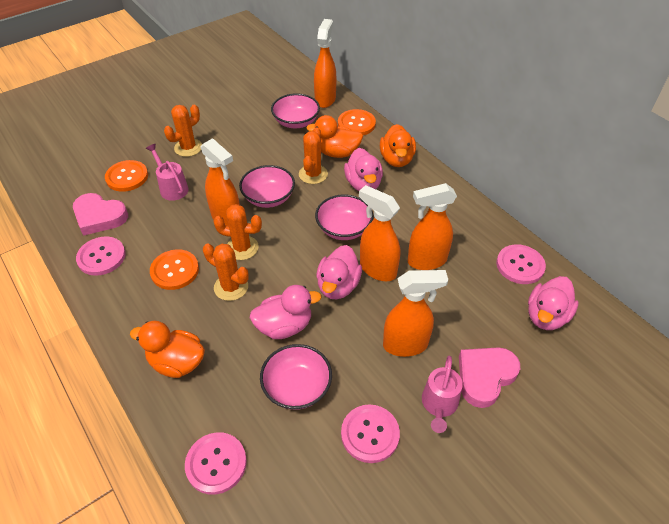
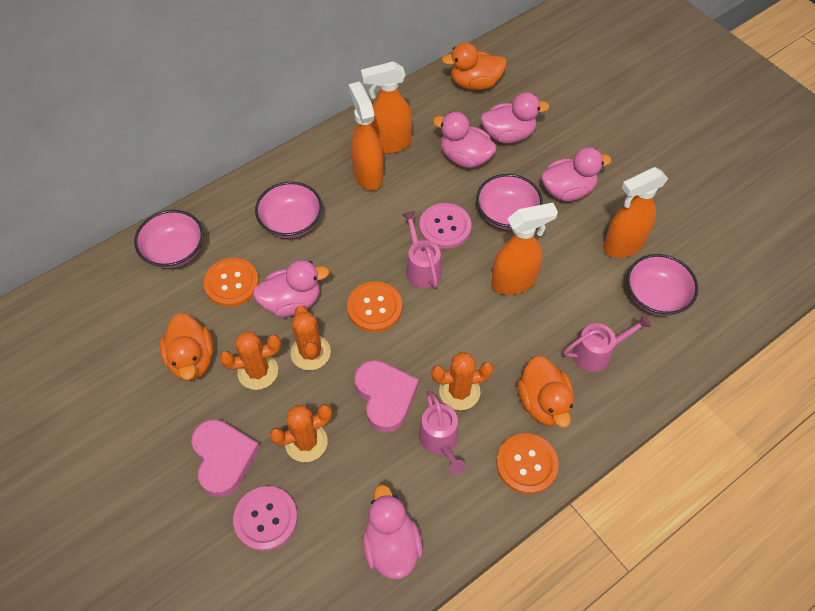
orange spray bottle: [201,138,240,226] [314,19,336,108] [359,185,400,281] [383,270,448,357] [408,183,457,270] = 5 -> [349,82,383,191] [361,61,412,154] [491,203,558,295] [603,167,668,258] = 4
pink button: [76,236,126,276] [185,432,247,495] [341,404,400,463] [496,244,546,284] = 4 -> [233,486,298,551] [419,203,471,249] = 2
pink duck: [250,285,322,339] [316,245,362,299] [344,148,383,191] [528,276,579,330] = 4 -> [253,260,329,317] [362,485,423,579] [433,112,497,168] [481,92,549,144] [541,147,612,201] = 5
pink watering can: [146,144,189,201] [422,356,463,433] = 2 -> [402,211,442,288] [419,391,465,475] [563,314,651,372] = 3

